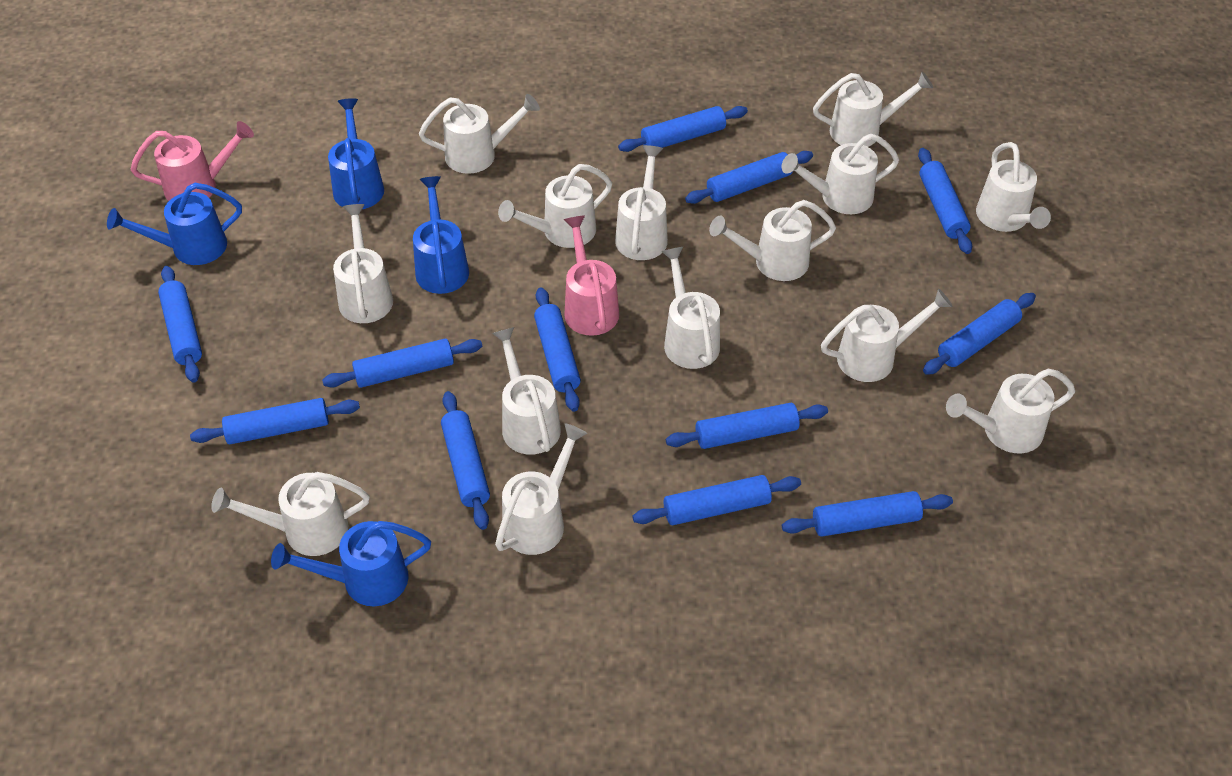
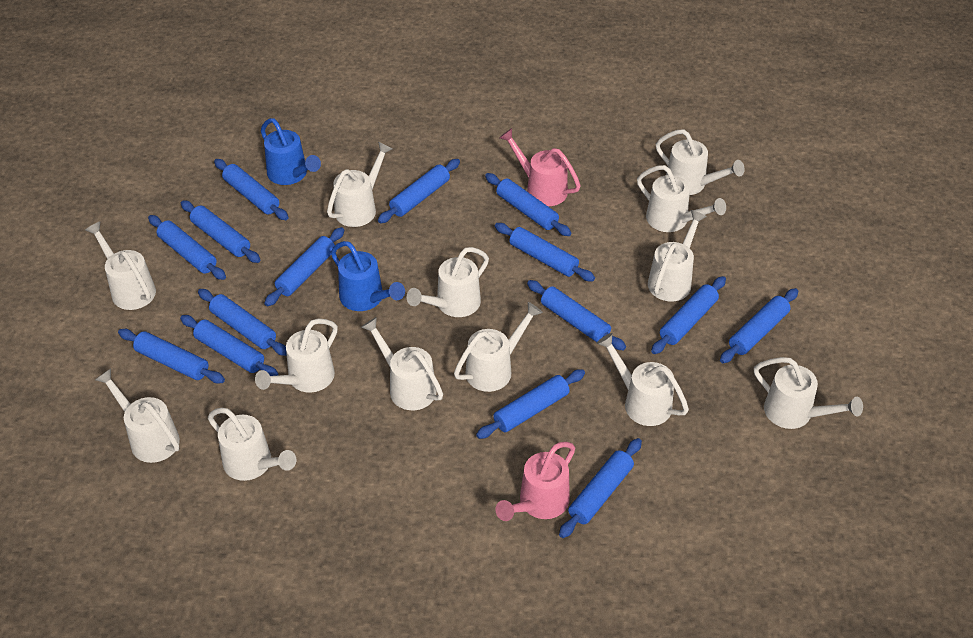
blue rolling pin: [158,266,202,383] [190,398,360,444] [322,339,482,388] [441,391,490,530] [534,287,581,412] [618,106,748,152] [632,475,801,525] [666,403,828,449] [685,151,813,204] [782,491,953,537] [918,148,972,254] [923,293,1036,375] = 12 -> [118,329,225,384] [148,215,226,280] [180,315,279,376] [181,200,260,263] [198,289,287,356] [214,159,288,220] [265,227,344,306] [378,159,460,223] [476,369,585,439] [485,173,571,236] [495,223,595,281] [527,280,626,351] [559,438,642,538] [651,276,726,354] [720,288,798,363] = 15
blue watering can: [107,183,242,265] [271,521,431,606] [328,98,384,209] [413,176,469,294] = 4 -> [261,118,321,185] [331,241,405,311] = 2
white watering can: [211,472,370,556] [333,204,393,323] [419,94,540,174] [492,327,561,455] [495,423,587,555] [498,164,612,248] [615,145,668,260] [661,247,720,369] [709,200,836,281] [782,134,899,214] [813,71,933,147] [821,289,953,382] [946,369,1075,453] [976,142,1051,232] = 14 -> [85,221,156,310] [95,368,180,463] [208,408,296,481] [255,319,338,393] [327,142,393,227] [361,317,443,410] [407,247,489,317] [454,302,543,392] [596,333,689,426] [637,165,726,232] [648,210,707,302] [656,129,745,195] [754,357,863,429] = 13

